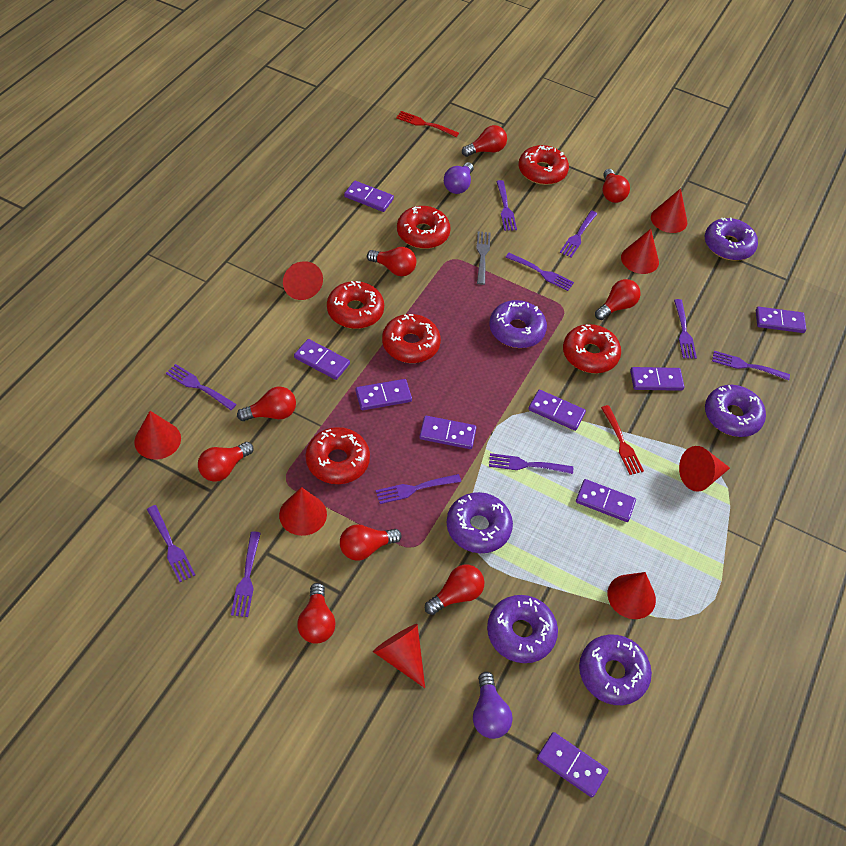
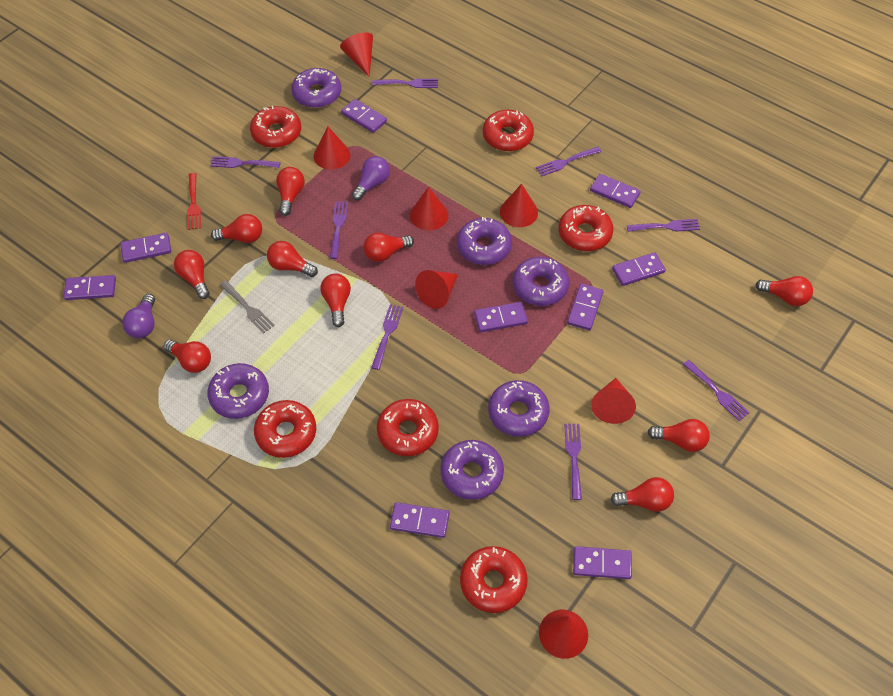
purple fork: [147,505,195,582] [166,364,237,410] [231,531,261,617] [376,474,461,504] [489,453,573,474] [496,180,517,231] [505,253,574,291] [560,210,597,257] [674,299,697,359] [712,351,790,381] = 10 -> [210,156,280,168] [330,201,348,259] [371,304,403,370] [372,79,438,88] [536,147,601,176] [564,424,582,500] [627,219,700,232] [683,360,750,421] = 8
red cone: [134,411,181,460] [279,487,327,536] [283,261,323,300] [373,624,425,688] [608,572,656,619] [621,229,659,274] [651,188,687,233] [679,446,730,492] = 8 -> [314,127,350,170] [340,32,373,77] [410,187,448,231] [415,270,458,309] [500,184,538,227] [539,610,588,659] [591,378,636,424] = 7
red fork: [396,111,459,137] [601,405,644,475] = 2 -> [187,173,201,230] = 1
red light bulb: [198,442,253,482] [237,387,296,421] [297,583,336,644] [340,524,402,561] [367,247,416,276] [425,565,484,615] [462,125,507,157] [595,279,641,320] [603,169,630,203] = 9 -> [164,340,211,373] [174,250,210,299] [211,214,262,243] [267,241,318,277] [276,167,305,216] [320,274,351,327] [364,233,414,262] [610,477,674,512] [648,419,710,452] [755,276,813,306] = 10

